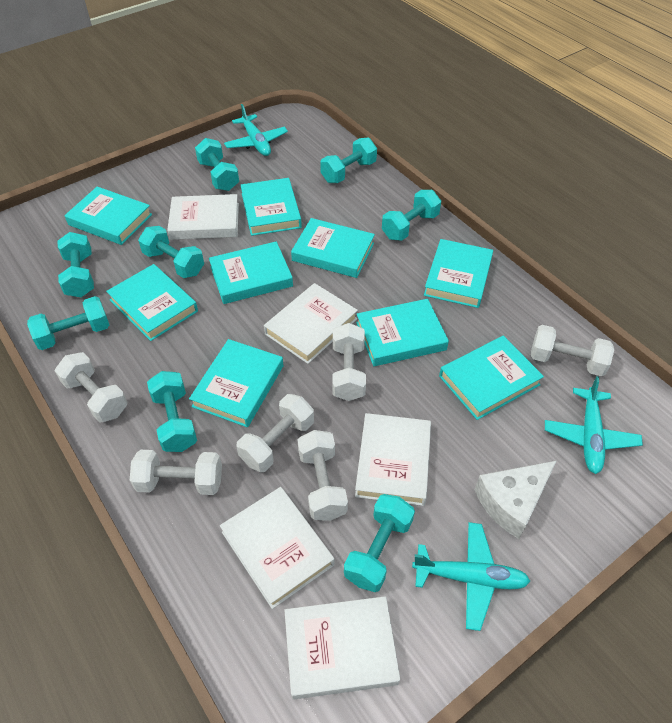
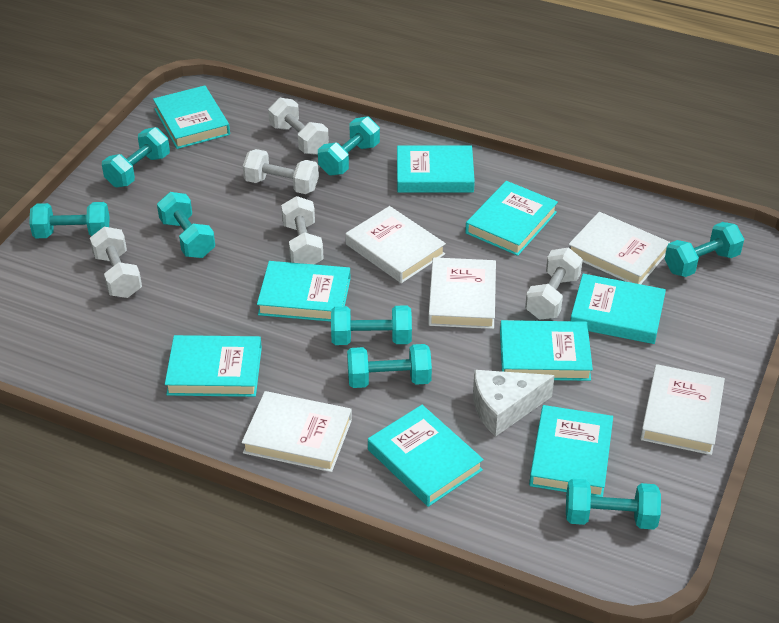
turquoise plane: [224,104,288,156] [412,522,530,631] [545,376,643,474] = 3 -> none = 0
white dumbbell: [55,352,128,423] [130,450,222,495] [236,394,314,472] [298,430,348,521] [332,323,366,401] [531,325,614,376] = 6 -> [90,227,142,298] [243,149,319,194] [268,98,329,155] [281,196,324,264] [525,248,583,320] = 5

